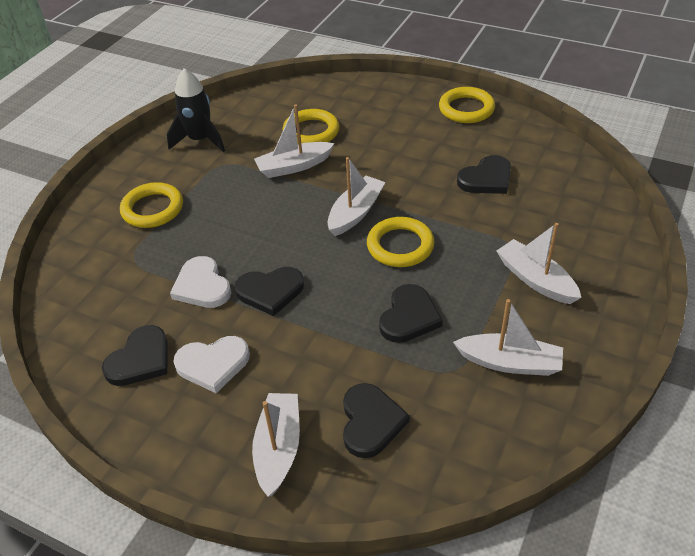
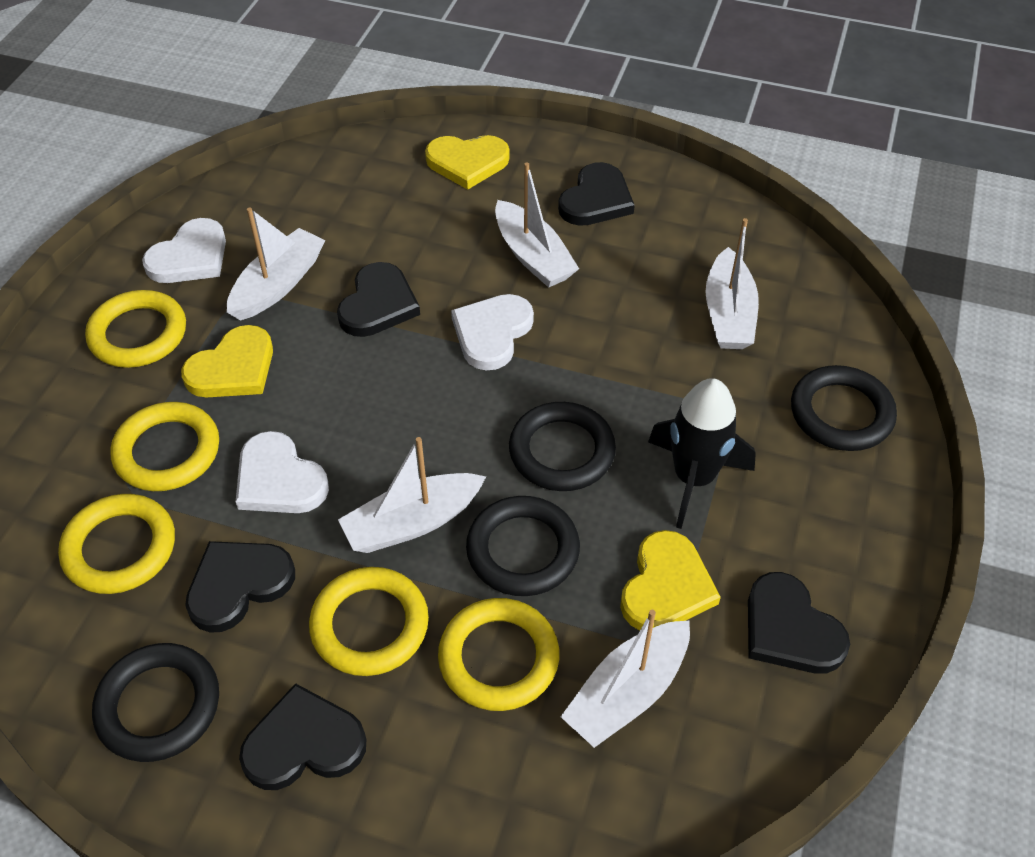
black ring: none = 0 -> [92,643,219,762] [466,496,580,596] [509,402,616,491] [791,365,897,451] = 4
white heart: [170,256,231,308] [173,336,250,393] = 2 -> [142,218,226,283] [236,431,329,513] [451,294,534,370] = 3
yellow heart: none = 0 -> [181,325,273,398] [425,135,510,190] [620,530,721,630] = 3
yellow ring: [120,182,183,228] [283,109,339,143] [367,217,435,267] [439,87,495,123] = 4 -> [58,494,175,594] [85,290,186,368] [110,402,219,491] [309,567,429,676] [438,598,559,711] = 5

